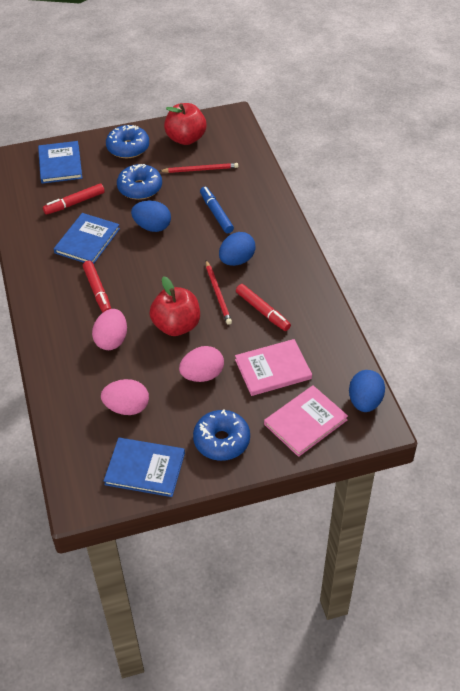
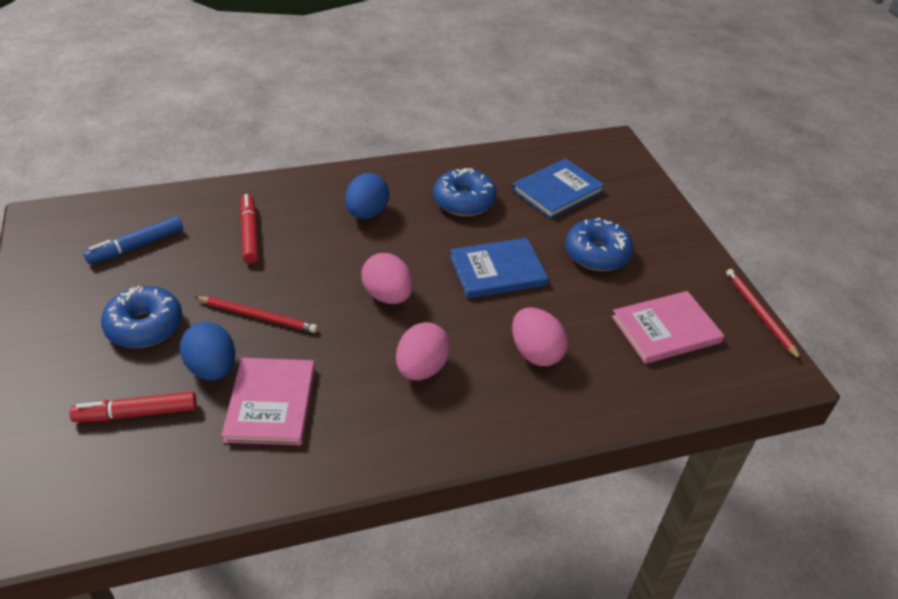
blue book: [38,141,82,184] [54,213,120,264] [104,438,185,497] = 3 -> [450,238,549,298] [512,158,605,218] = 2
blue egg: [131,201,171,232] [219,232,256,266] [349,370,385,412] = 3 -> [180,322,235,381] [345,173,389,219] = 2
red apple: [149,276,200,336] [164,103,207,145] = 2 -> none = 0
red marker: [43,184,105,215] [83,261,111,313] [236,284,291,331] = 3 -> [69,391,197,422] [240,194,259,263] = 2

